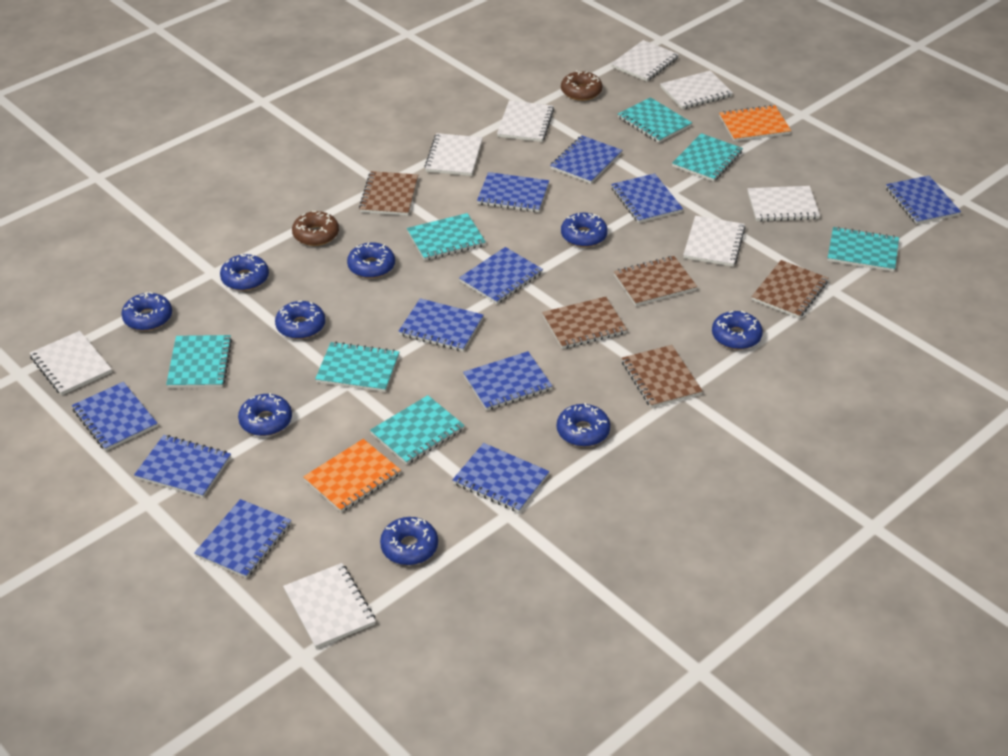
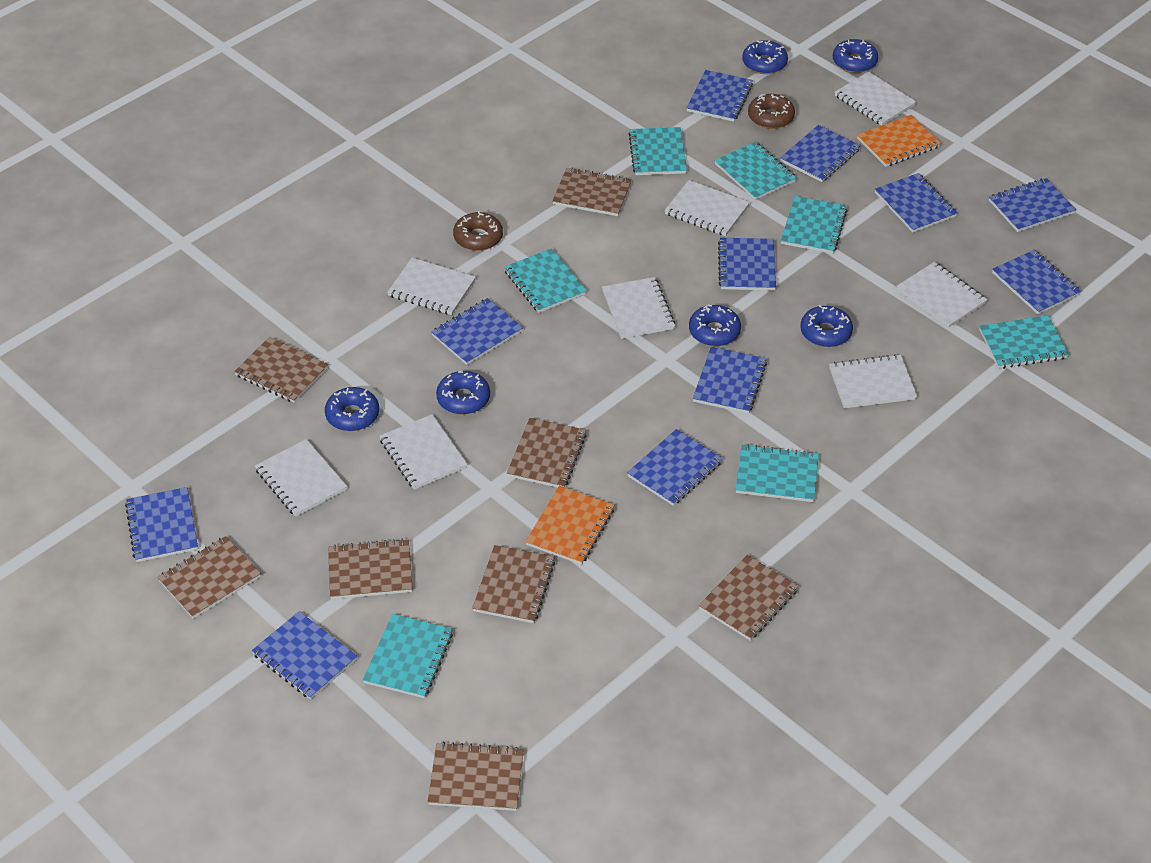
blue donut: [122,292,172,331] [220,254,269,291] [238,393,292,436] [275,301,325,339] [347,242,395,278] [380,517,438,565] [557,403,610,447] [561,213,608,247] [712,311,763,350] = 9 -> [325,387,379,431] [436,371,490,415] [689,305,741,346] [742,40,788,74] [800,305,853,347] [833,39,878,73] = 6
brown notebook: [359,171,418,216] [542,297,627,349] [614,256,697,306] [622,345,703,408] [751,260,828,318] = 5 -> [157,536,261,619] [234,337,329,403] [328,539,413,599] [428,742,524,811] [472,545,555,623] [507,418,586,487] [552,168,632,216] [699,555,799,641] = 8

